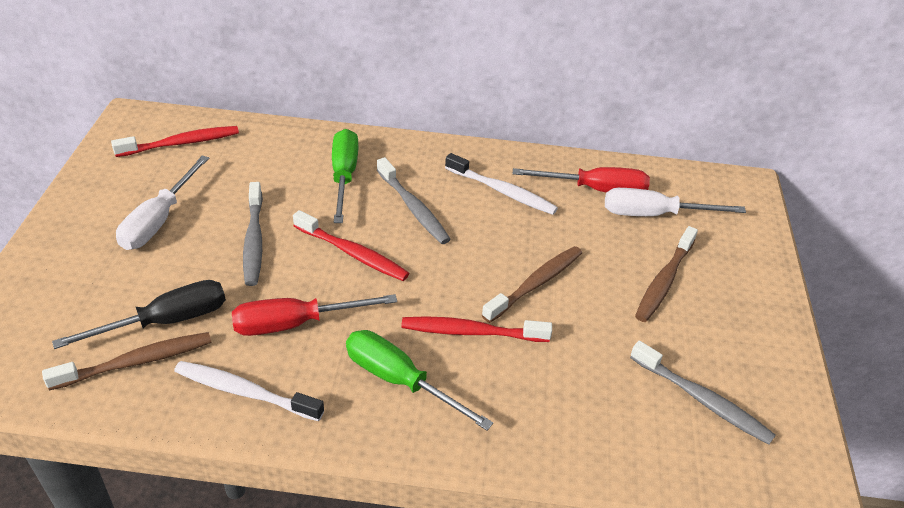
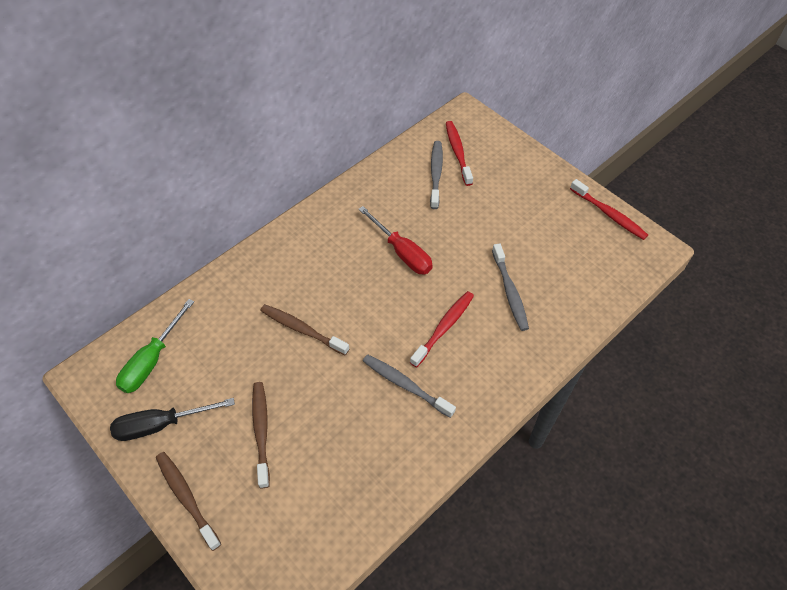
green screwdriver: [332,129,358,223] [346,330,493,430] = 2 -> [116,299,194,393] = 1
red screwdriver: [232,294,397,336] [513,167,650,192] = 2 -> [358,206,433,274] = 1
white screwdriver: [116,155,209,250] [605,188,746,216] = 2 -> none = 0
white toothbrush: [174,361,324,421] [445,153,558,215] = 2 -> none = 0

